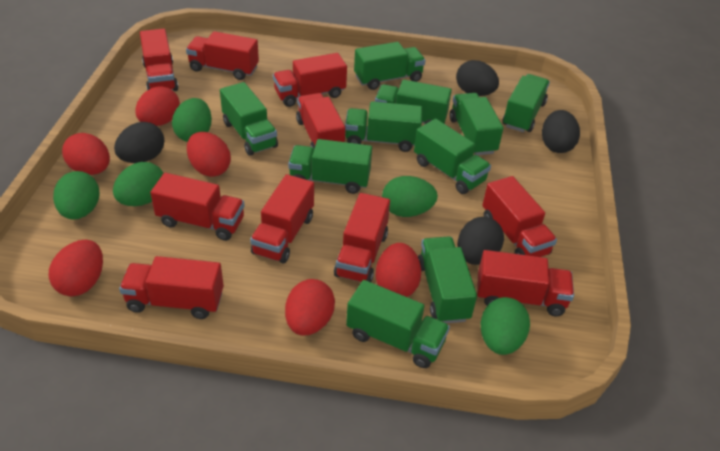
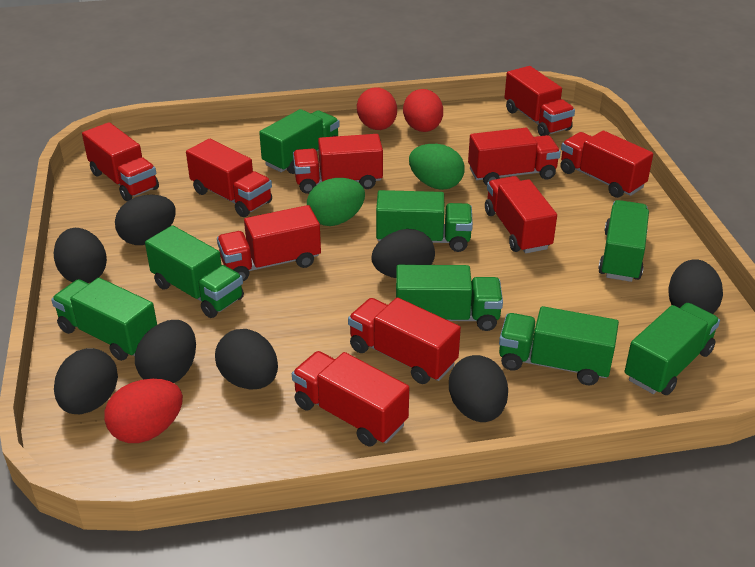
black egg: [114,122,164,163] [456,60,499,96] [457,217,504,265] [542,110,580,153] = 4 -> [54,228,107,283] [54,348,118,414] [115,195,176,245] [135,320,196,383] [215,329,278,390] [371,229,435,278] [449,355,508,422] [668,259,723,314] = 8
green egg: [53,171,100,220] [113,162,163,206] [172,98,212,142] [382,176,438,217] [481,297,530,355] = 5 -> [307,178,365,226] [409,144,464,190] = 2
green truck: [220,82,278,156] [288,139,372,194] [345,101,422,152] [346,280,450,368] [354,42,425,90] [375,80,452,125] [414,119,491,194] [418,236,477,323] [450,93,503,155] [503,74,550,132] = 10 -> [51,278,157,361] [145,225,244,318] [259,109,340,174] [376,190,473,252] [396,265,503,331] [499,306,619,385] [598,200,649,282] [625,303,720,395] = 8
red egg: [49,240,103,296] [62,133,110,175] [135,86,180,126] [187,132,231,177] [285,279,335,336] [375,243,421,297] = 6 -> [104,379,183,443] [357,87,397,130] [403,89,443,132] = 3

